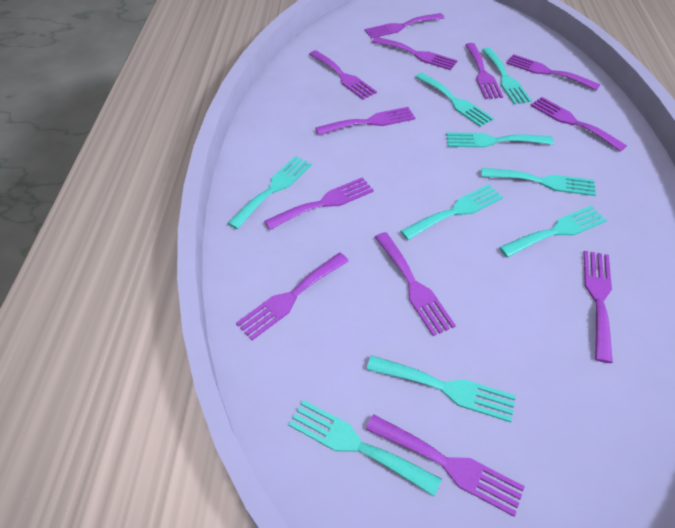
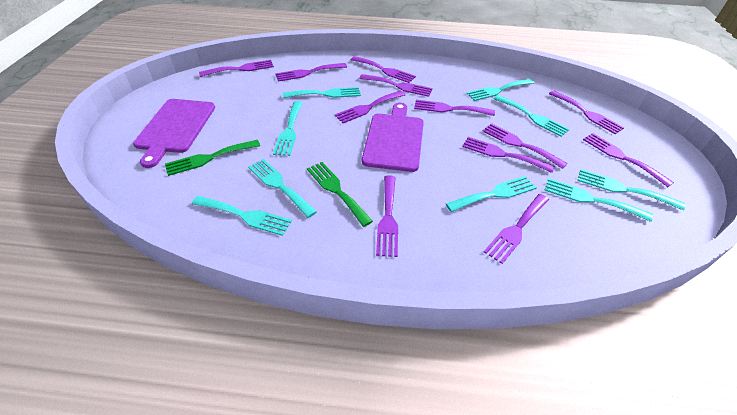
green fork: none = 0 -> [165,140,260,176] [307,162,373,227] = 2
purple cutting board: none = 0 -> [133,99,215,168] [362,103,424,172] = 2

